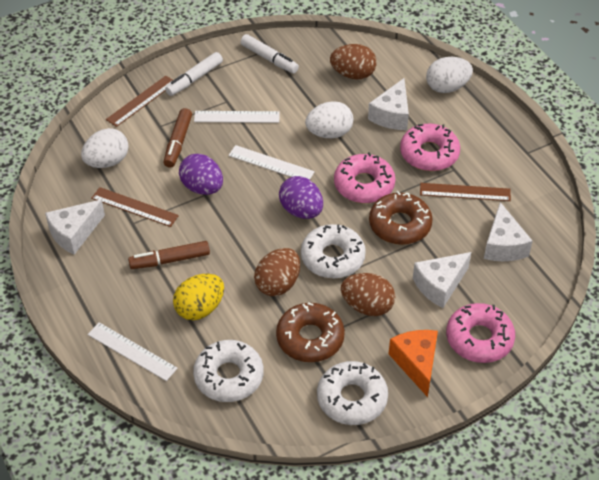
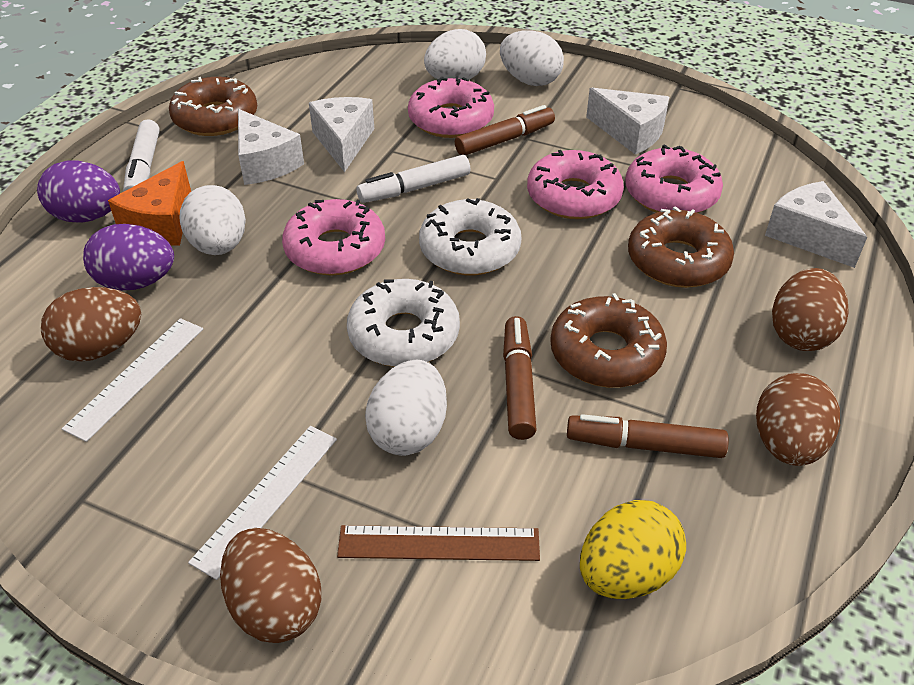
brown donut: [276,302,345,362] [369,191,433,245] = 2 -> [169,77,257,136] [550,293,667,388] [628,206,734,288] = 3
brown egg: [254,248,300,296] [330,44,377,80] [341,273,395,316] = 3 -> [41,287,141,362] [220,528,321,643] [756,373,840,466] [772,268,848,351] = 4
brown marker: [128,241,210,269] [163,108,192,168] = 2 -> [455,105,555,155] [503,316,537,440] [567,414,729,458] = 3
brown ruler: [91,187,179,227] [106,76,173,127] [420,183,511,201] = 3 -> [337,525,540,561] = 1
pink donut: [334,152,395,203] [400,123,460,171] [446,303,515,363] = 3 -> [282,199,385,276] [408,76,494,138] [527,150,624,219] [625,144,723,213] = 4
white donut: [193,340,263,402] [301,224,366,279] [317,361,388,425] = 3 -> [347,279,460,367] [419,198,521,275] = 2
white egg: [81,128,129,168] [305,101,353,138] [426,57,473,93] = 3 -> [179,185,246,255] [365,360,447,456] [424,29,486,80] [500,31,564,86] = 4
white ruler: [88,322,178,381] [194,111,280,123] [228,145,315,180] = 3 -> [62,318,203,442] [188,426,337,580] = 2

